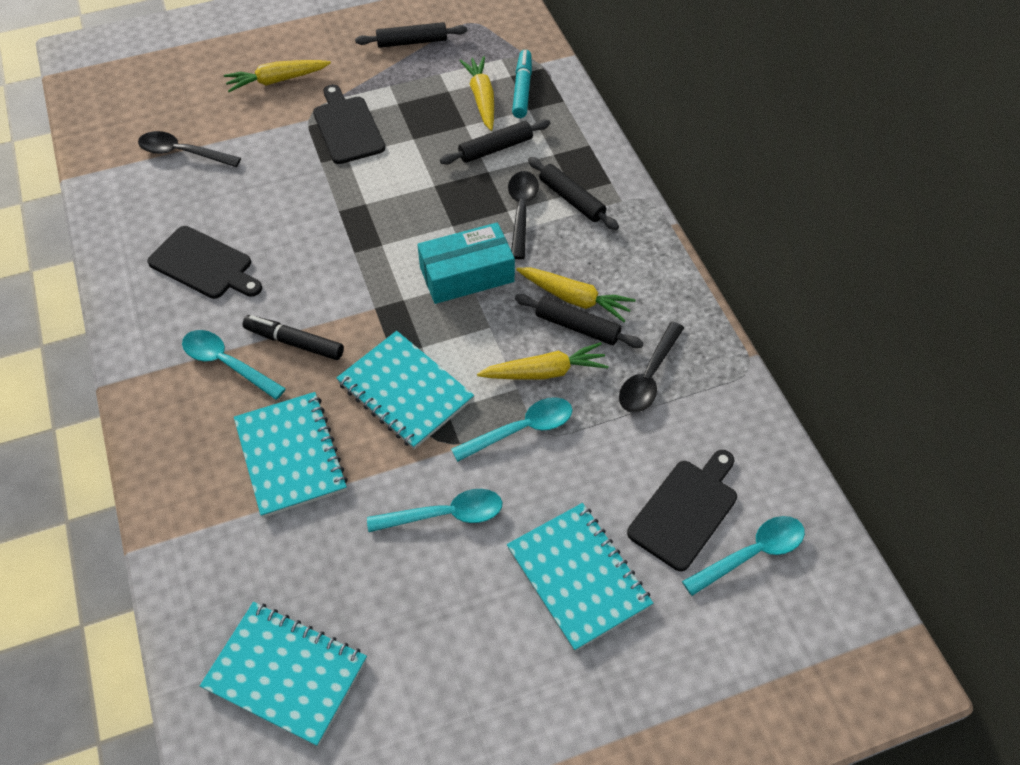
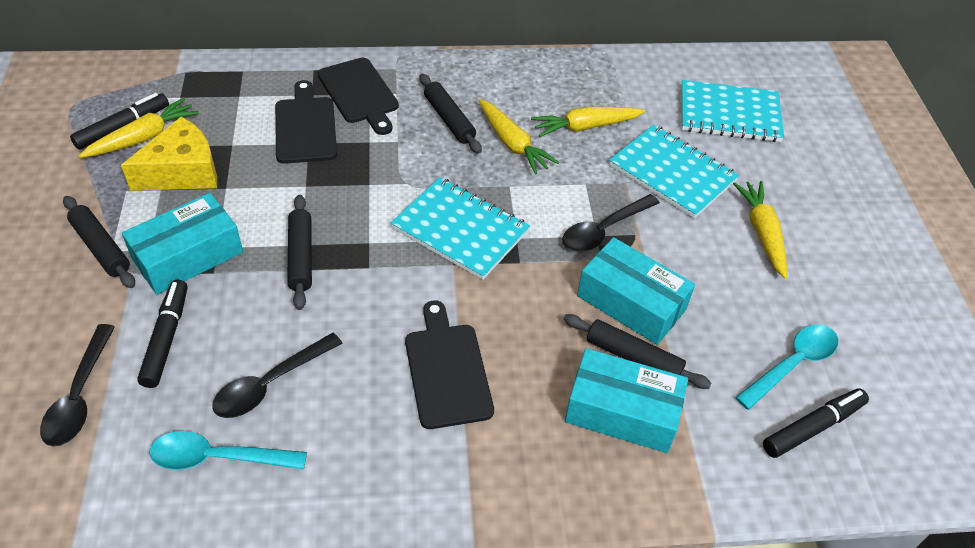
black marker: [242,315,344,360] = 1 -> [70,93,169,150] [137,280,188,388] [763,388,869,458] = 3
turquoise box: [417,223,515,304] = 1 -> [122,193,243,295] [565,348,688,453] [577,237,695,345] = 3
turquoise marker: [512,50,532,118] = 1 -> none = 0
turquoise notebook: [200,602,367,747] [234,392,348,518] [336,331,474,449] [507,503,653,652] = 4 -> [391,177,530,280] [609,125,739,219] [681,80,784,142] = 3
turquoise spoon: [182,330,286,400] [367,489,502,532] [451,397,573,462] [682,516,805,596] = 4 -> [149,431,307,470] [735,325,838,410] = 2
yellow cheese: none = 0 -> [121,116,217,191] = 1

